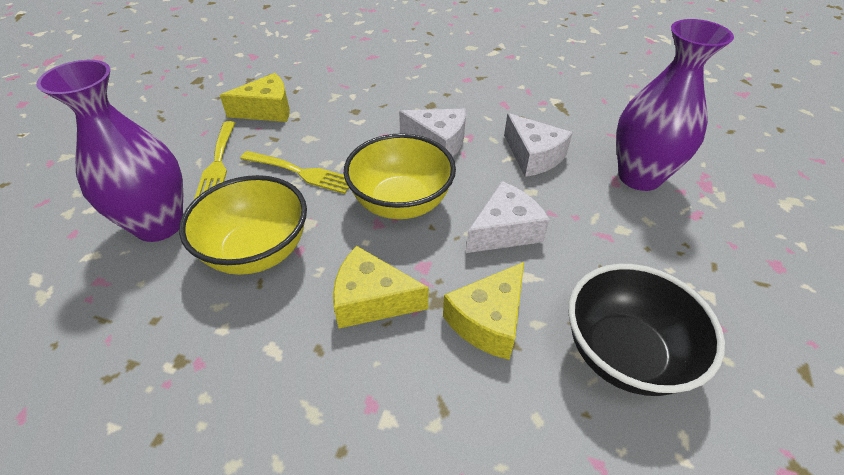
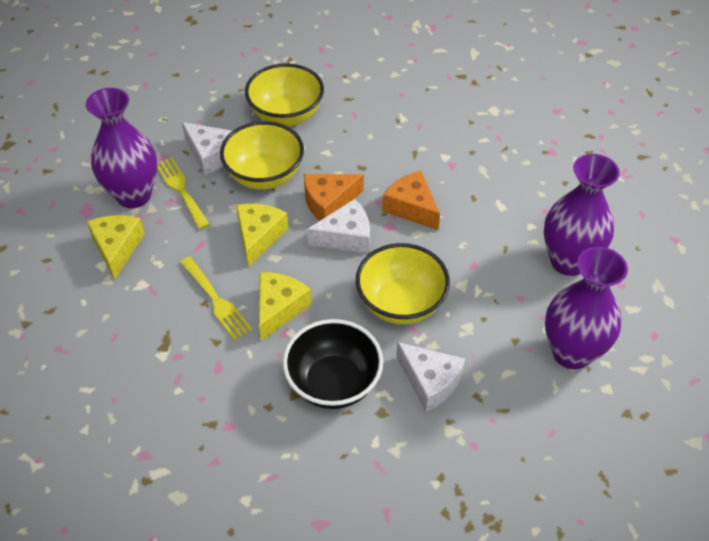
orange cheese: none = 0 -> [304,174,364,221] [382,171,440,230] = 2
purple vase: [36,60,183,242] [616,19,734,191] = 2 -> [86,88,158,208] [544,154,620,276] [545,247,628,369] = 3
yellow bowl: [179,175,307,275] [344,134,456,219] = 2 -> [220,121,304,190] [245,63,324,126] [356,243,450,324] = 3

